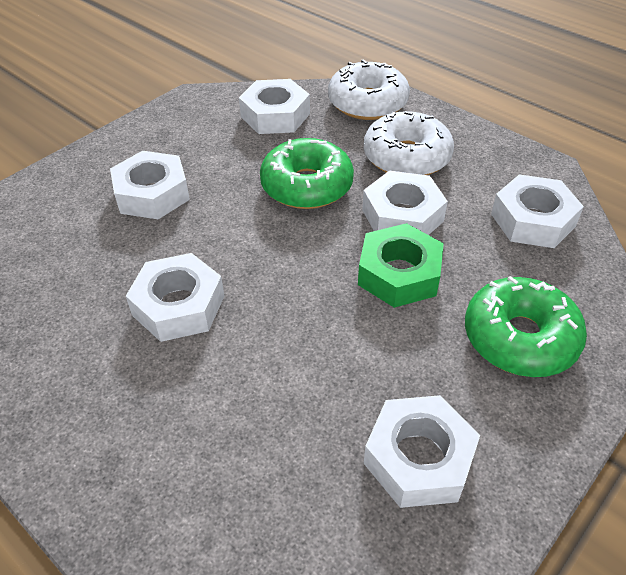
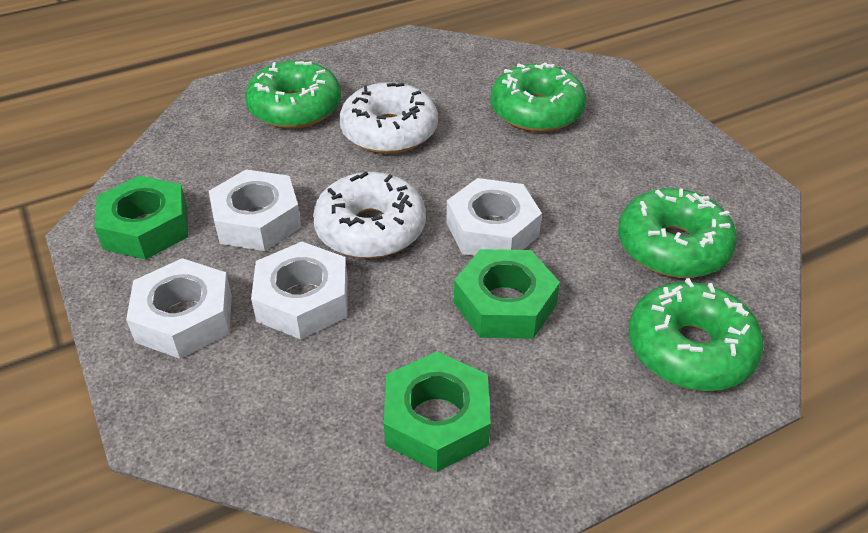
green donut: [260,138,354,209] [465,276,587,377] = 2 -> [245,61,341,129] [490,63,587,132] [618,188,737,278] [629,278,764,391] = 4
green nut: [358,223,444,308] = 1 -> [94,176,188,260] [384,352,491,472] [454,249,560,339] = 3
white nut: [110,151,190,219] [126,253,225,342] [239,79,310,134] [362,170,448,235] [364,395,480,508] [491,174,584,248] = 6 -> [126,258,232,359] [209,169,301,251] [251,242,348,339] [447,178,542,256] = 4

